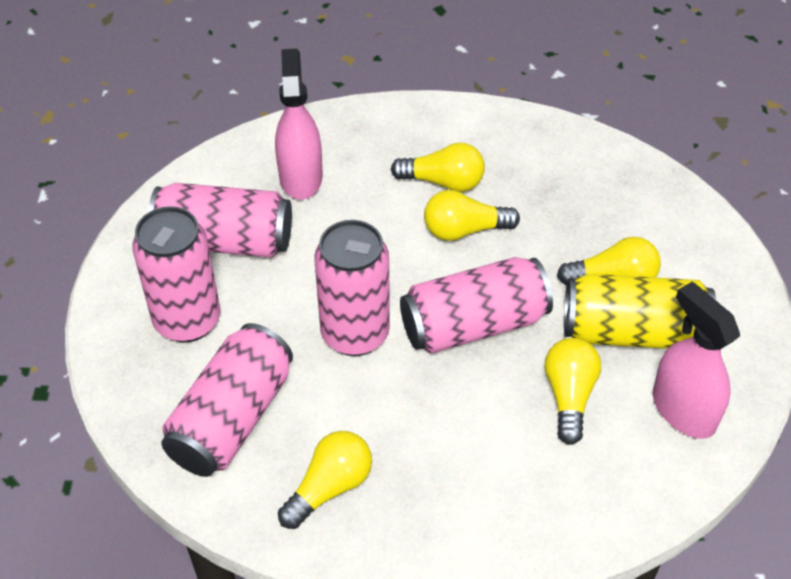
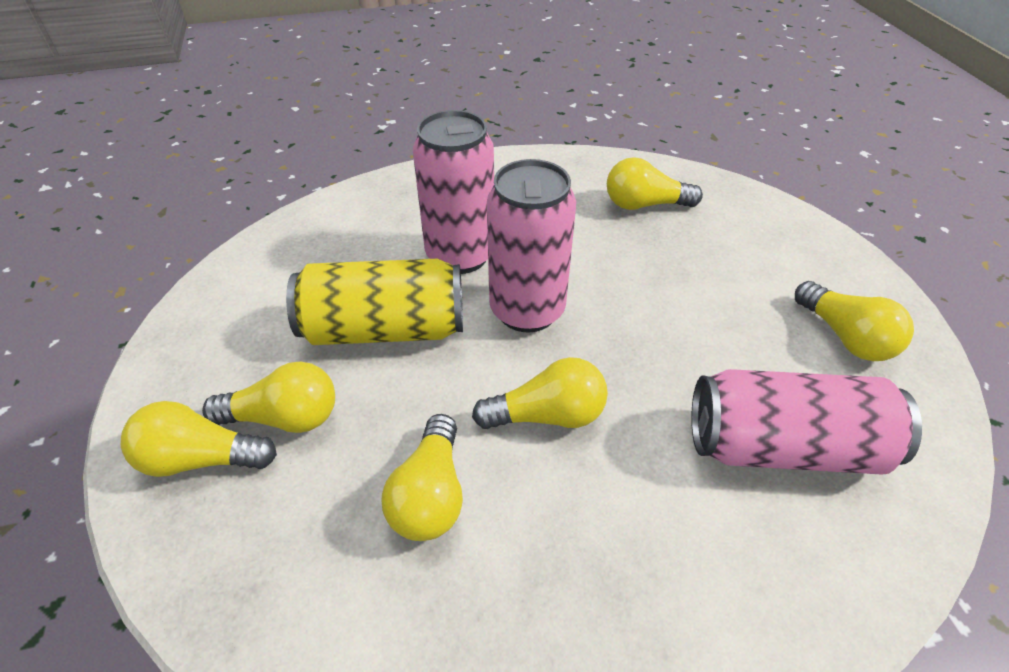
pink can: [132,206,220,343] [148,183,292,258] [161,323,293,477] [314,220,390,356] [400,257,553,353] = 5 -> [413,110,494,274] [487,159,576,332] [691,369,922,475] = 3
pink spray bottle: [275,49,322,200] [653,282,740,439] = 2 -> none = 0
yellow light bulb: [278,431,372,529] [391,143,485,192] [424,190,520,241] [545,338,601,445] [557,237,661,285] = 5 -> [121,401,277,477] [202,361,335,433] [382,414,463,541] [472,357,608,429] [607,157,703,210] [795,281,914,361] = 6

